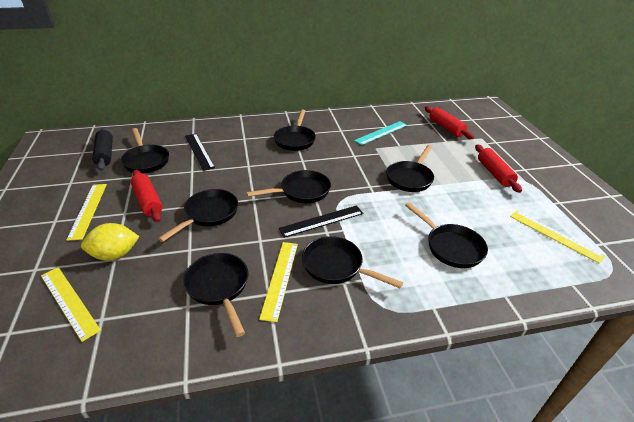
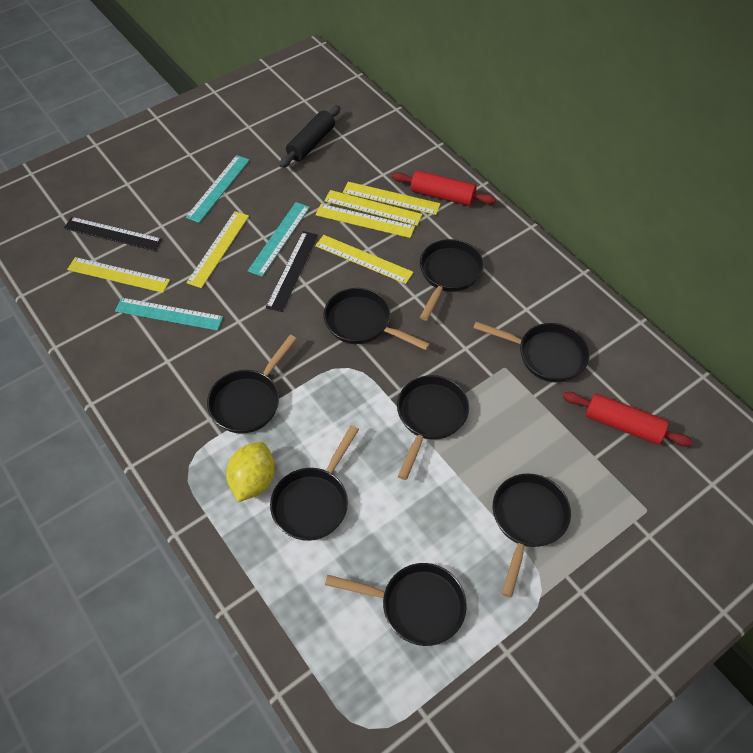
red rolling pin: [130,170,163,222] [425,106,474,139] [475,144,522,193] = 3 -> [392,170,496,206] [563,392,693,447] = 2
turquoise ruler: [354,121,407,145] = 1 -> [115,298,223,331] [185,155,250,223] [248,202,310,277] = 3
yellow ruler: [41,267,101,342] [66,184,107,241] [259,242,298,322] [510,210,605,264] = 4 -> [67,257,170,293] [186,211,249,288] [315,204,415,238] [315,235,414,284] [324,190,422,226] [343,182,441,215] = 6

